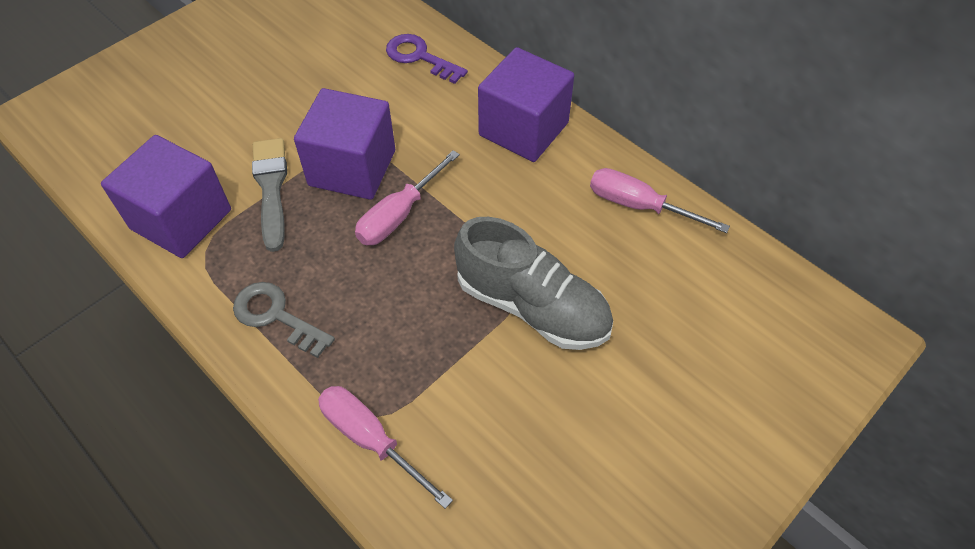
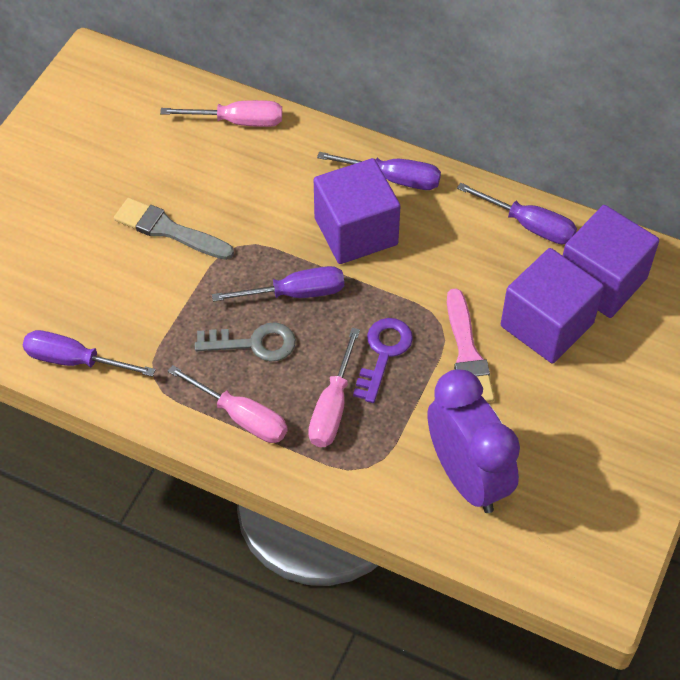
grey shoe: [454,217,613,350] = 1 -> none = 0
pink brush: none = 0 -> [447,288,494,402] = 1
purple clock: none = 0 -> [427,369,520,513] = 1
purple screwdriver: none = 0 -> [23,330,156,377] [212,266,344,302] [317,152,441,190] [457,183,577,244] = 4

